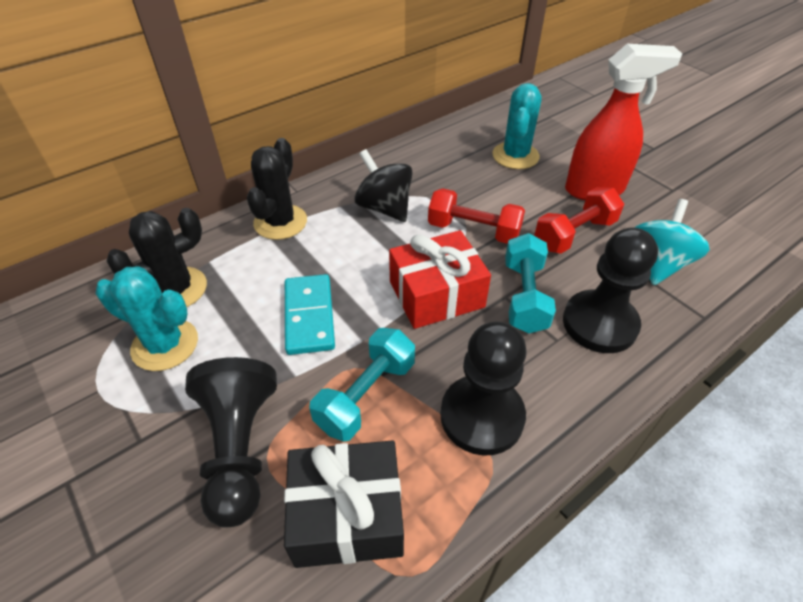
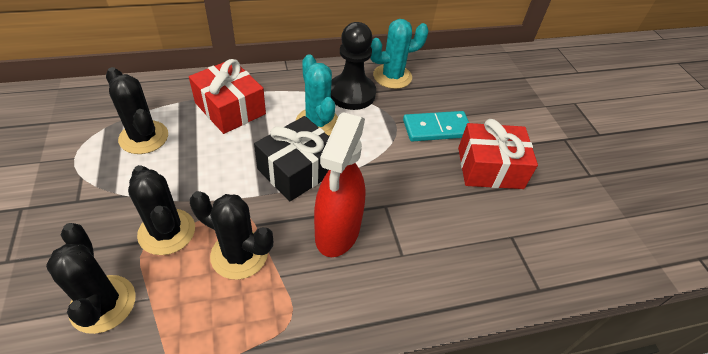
black cactus: [107,208,207,307] [247,138,307,240] = 2 -> [46,223,136,334] [106,67,168,154] [128,165,195,255] [190,191,273,280] = 4
black pawn: [185,357,277,527] [440,321,526,456] [563,228,658,353] = 3 -> [331,22,376,110] = 1
black spinning top: [354,149,413,222] = 1 -> none = 0
red dumbbell: [428,188,525,244] [534,187,624,254] = 2 -> none = 0
red gift: [389,230,491,329] = 1 -> [189,59,266,134] [458,119,538,189] = 2
turquoise dumbbell: [309,328,415,442] [505,233,556,333] = 2 -> none = 0
turquoise spinning top: [634,199,710,285] = 1 -> none = 0

